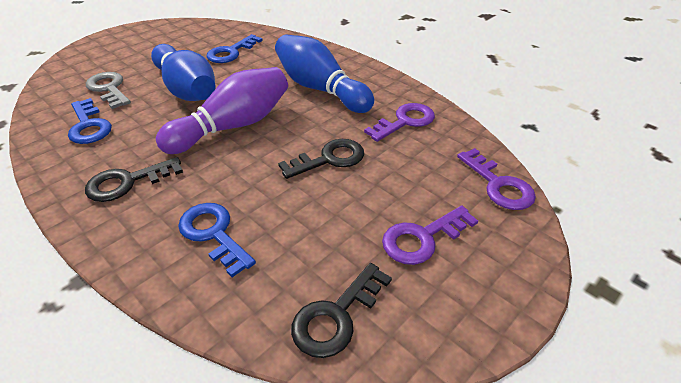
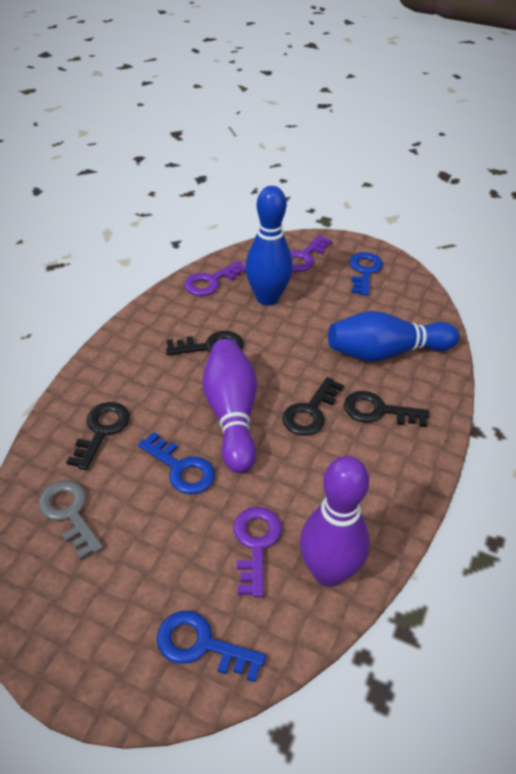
black key: [85,157,183,202] [278,139,364,179] [291,263,392,358] = 3 -> [66,402,130,470] [166,331,244,355] [282,377,344,436] [344,391,429,427] = 4
purple bowling pin: [156,67,288,154] = 1 -> [202,339,257,473] [300,456,370,587] = 2

